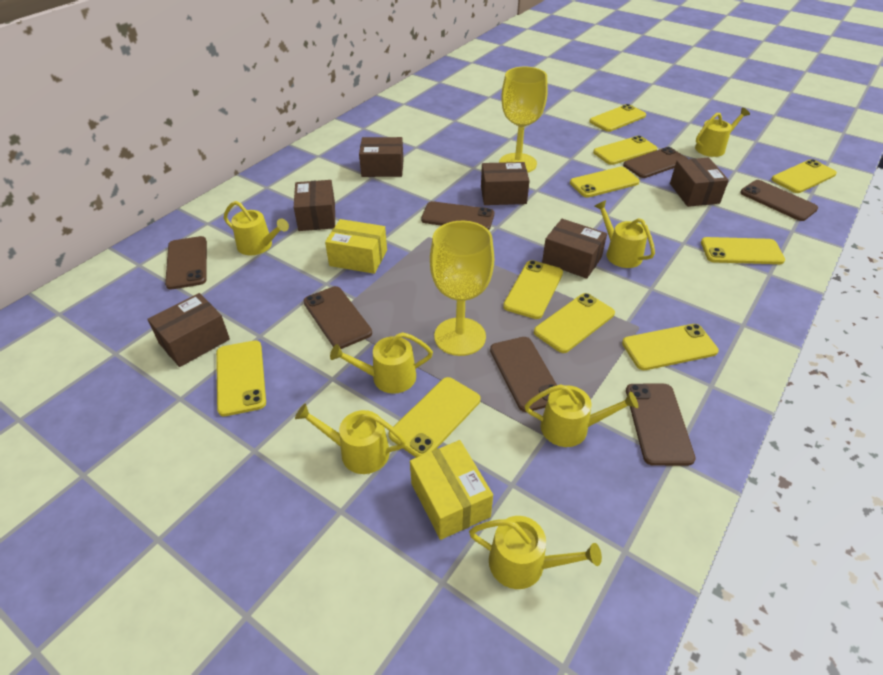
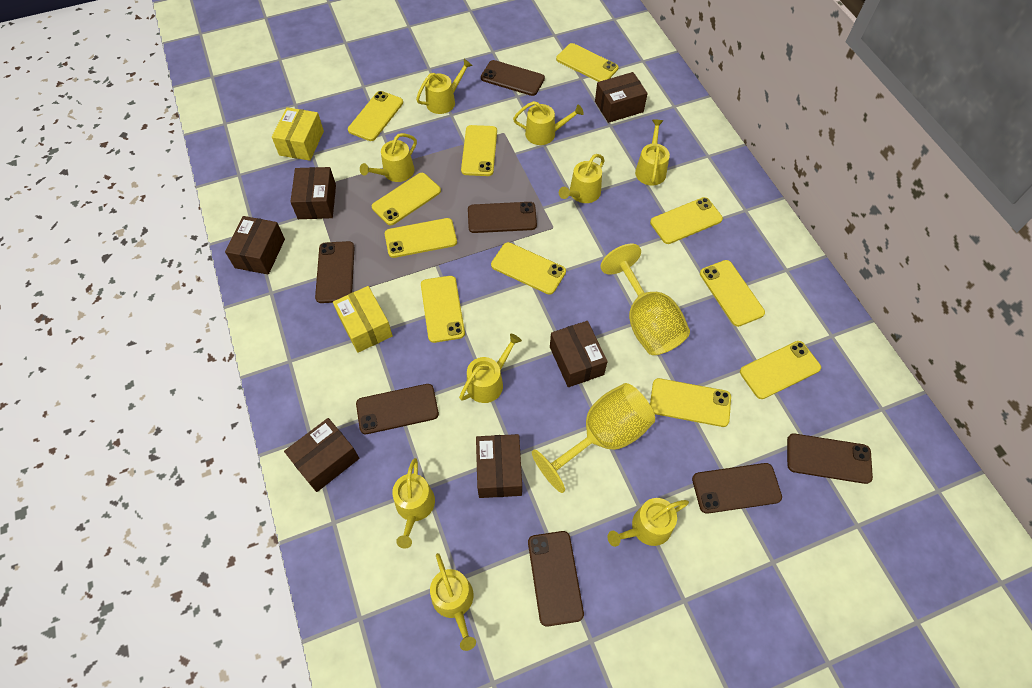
yellow phone: [216,341,266,416] [389,377,480,458] [503,260,563,319] [534,293,615,353] [570,167,640,198] [589,104,646,132] [593,136,657,165] [622,324,719,370] [701,237,785,264] [771,159,837,193] = 10 -> [348,91,403,141] [372,173,441,225] [385,218,457,258] [421,276,465,343] [461,125,497,176] [491,242,566,294] [556,43,618,82] [650,197,723,244] [650,378,731,427] [700,260,765,327] [740,341,821,399] = 11
yellow watering can: [224,201,289,255] [295,404,406,474] [330,332,433,394] [469,516,602,589] [525,384,638,447] [595,200,655,268] [695,108,750,157] = 7 -> [360,133,417,182] [392,458,435,549] [416,59,473,114] [430,553,476,651] [459,333,522,403] [513,101,584,145] [559,154,605,203] [608,498,689,547] [635,119,670,186] = 9

